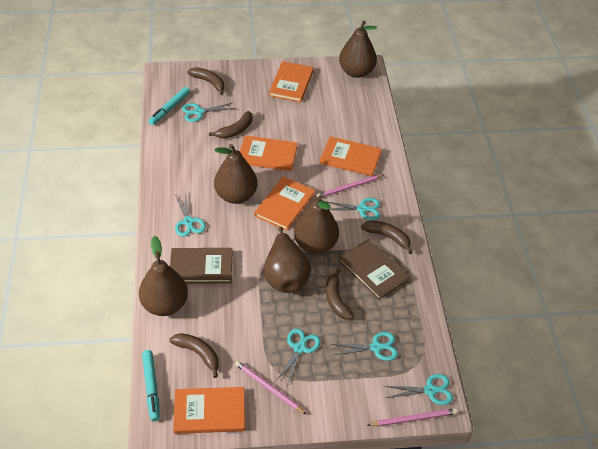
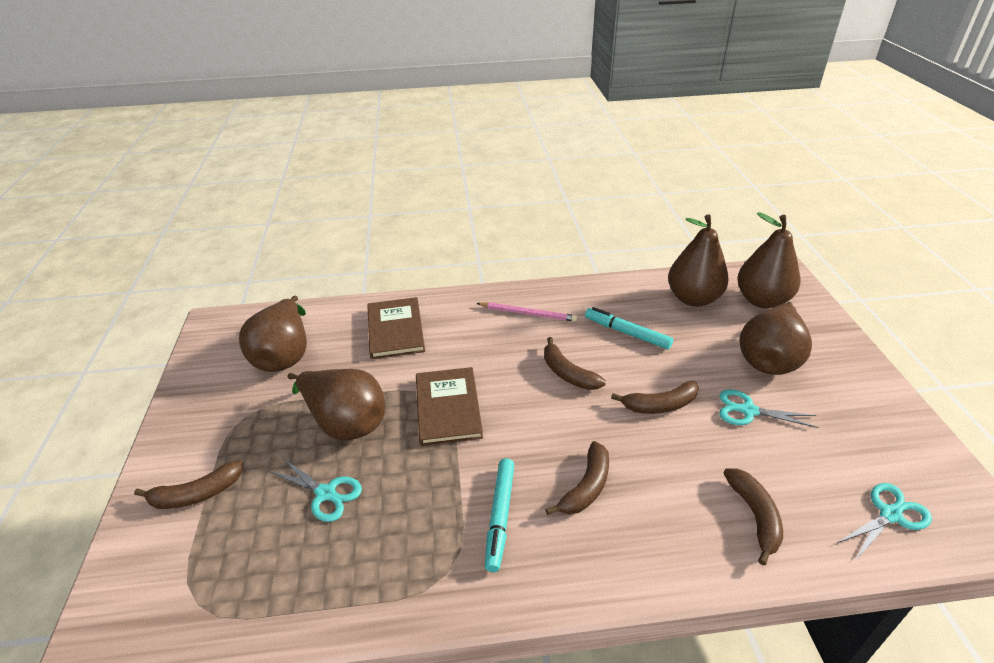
orange book: [173,387,245,434] [240,135,298,171] [254,177,315,231] [269,61,314,102] [320,136,382,176] = 5 -> none = 0
pink pencil: [235,361,306,414] [317,175,384,198] [367,408,458,427] = 3 -> [476,302,577,322] = 1
turquoise scissors: [175,192,206,237] [182,103,235,122] [276,329,320,384] [325,198,380,220] [332,332,398,361] [384,374,453,405] = 6 -> [268,458,362,522] [719,389,819,428] [837,483,932,561] = 3

